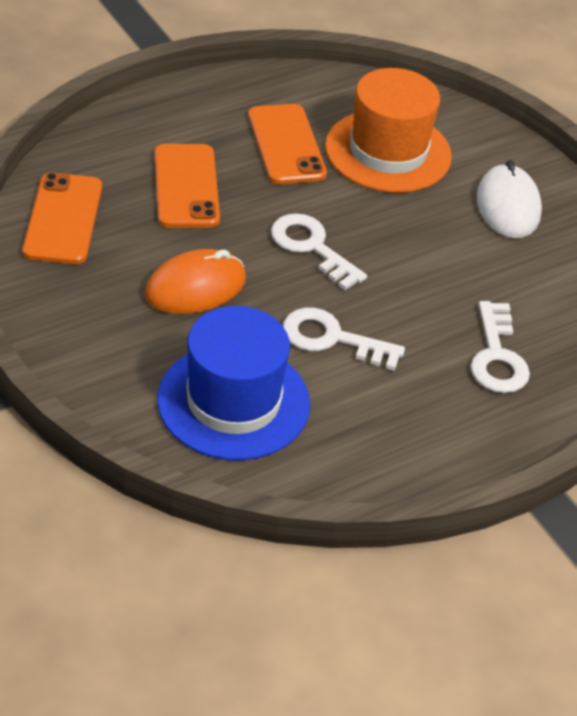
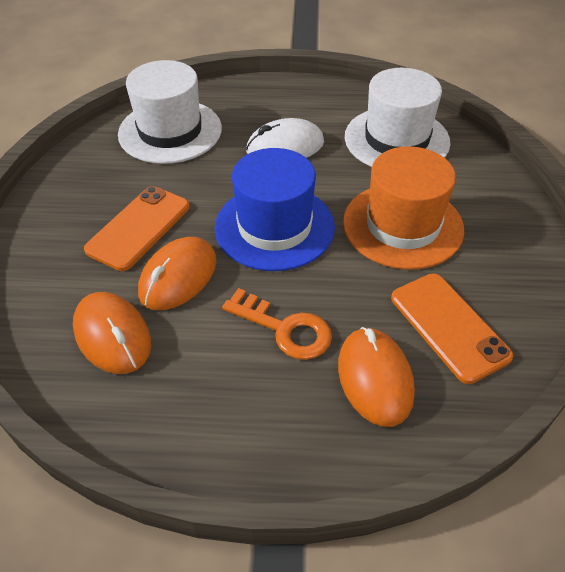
orange key: none = 0 -> [222,288,332,360] = 1
orange mouse: [145,249,246,314] = 1 -> [73,292,151,374] [138,237,217,310] [338,327,415,427] = 3
orange phone: [22,172,102,264] [155,144,220,228] [248,104,327,184] = 3 -> [84,186,190,271] [391,274,513,384] = 2
white hat: none = 0 -> [118,60,222,164] [345,68,451,167] = 2
white key: [271,213,367,290] [283,308,405,371] [471,301,530,393] = 3 -> none = 0

